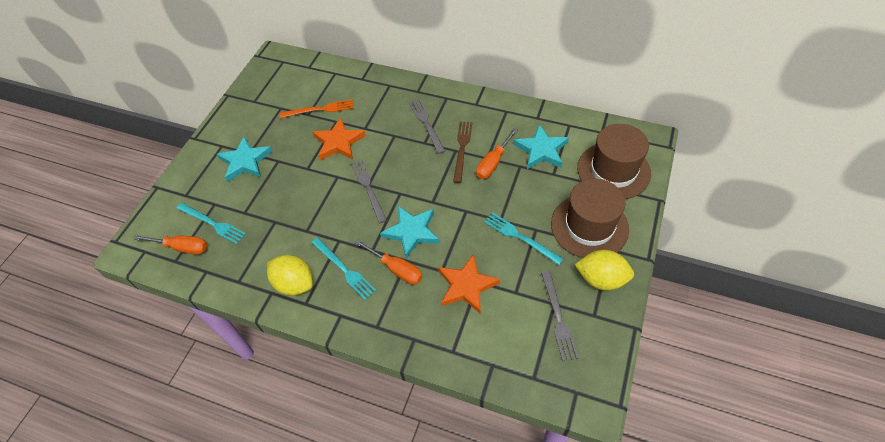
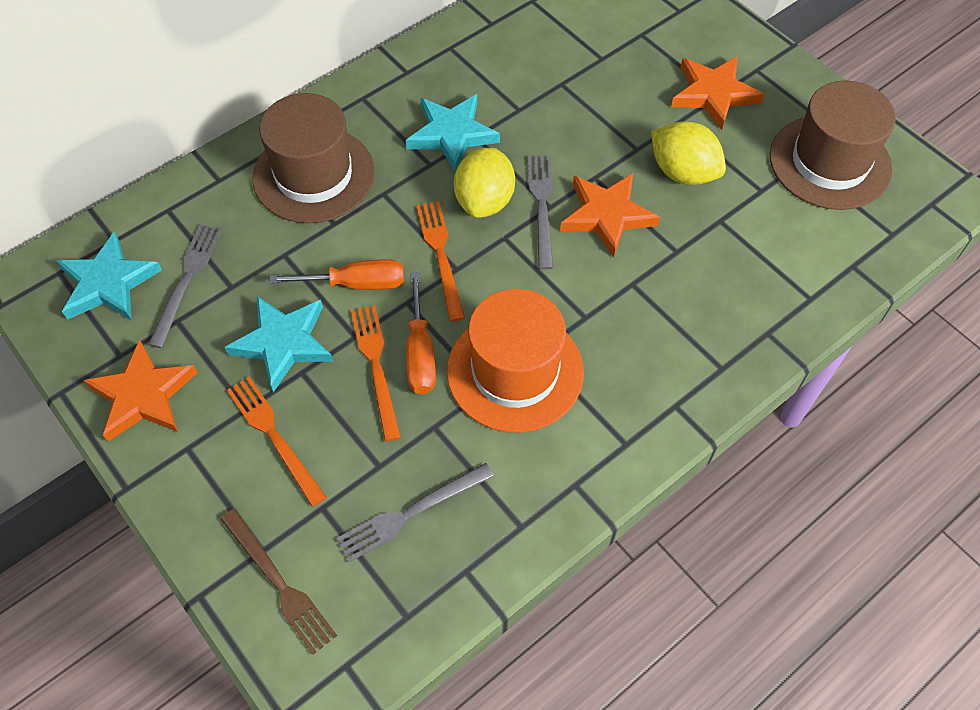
orange fork: [279,99,354,118] = 1 -> [227,377,327,507] [351,305,401,442] [416,201,465,322] = 3
orange hat: none = 0 -> [447,289,584,433] = 1
orange screwdriver: [133,235,207,254] [355,240,422,285] [476,128,518,179] = 3 -> [269,259,404,290] [406,272,436,394] = 2
orange star: [312,117,366,160] [438,254,500,314] = 2 -> [83,339,198,442] [560,173,660,257] [671,56,764,130] = 3
turquoise fork: [176,203,246,244] [312,238,376,300] [484,212,563,265] = 3 -> none = 0

